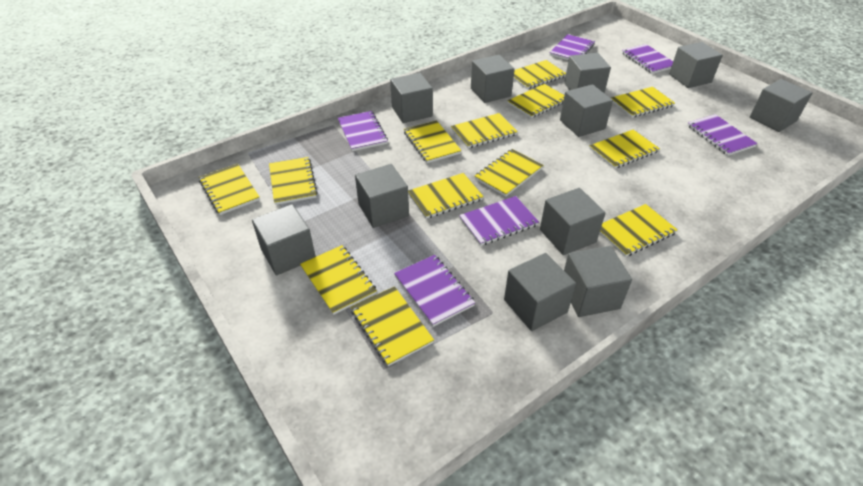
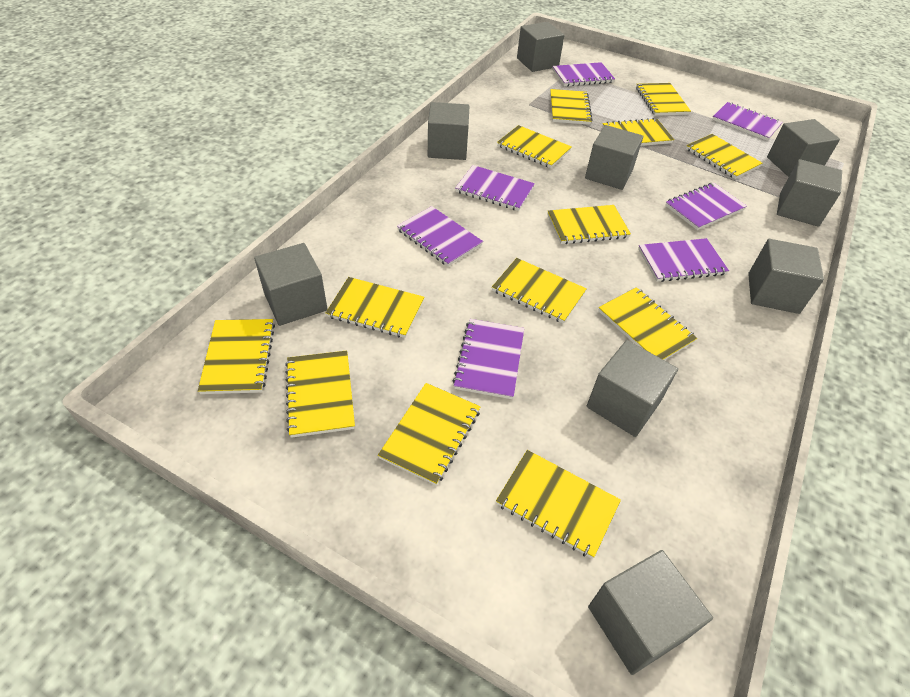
grey cube: [252,204,316,276] [355,164,409,228] [390,73,433,123] [471,55,515,103] [504,253,576,331] [540,188,606,255] [560,84,613,137] [564,53,611,93] [564,246,632,317] [669,42,723,88] [750,79,812,132] = 11 -> [254,243,328,326] [428,102,469,160] [517,22,564,72] [585,125,643,190] [587,340,678,437] [588,550,713,675] [748,239,824,314] [767,119,840,177] [777,159,842,227] = 9
purple notebook: [338,111,388,151] [394,255,475,327] [459,196,539,246] [549,34,595,61] [622,44,673,74] [687,114,758,156] = 6 -> [397,206,483,266] [453,319,524,399] [455,165,535,211] [552,62,615,86] [638,238,729,282] [665,183,747,230] [712,102,783,141] = 7

